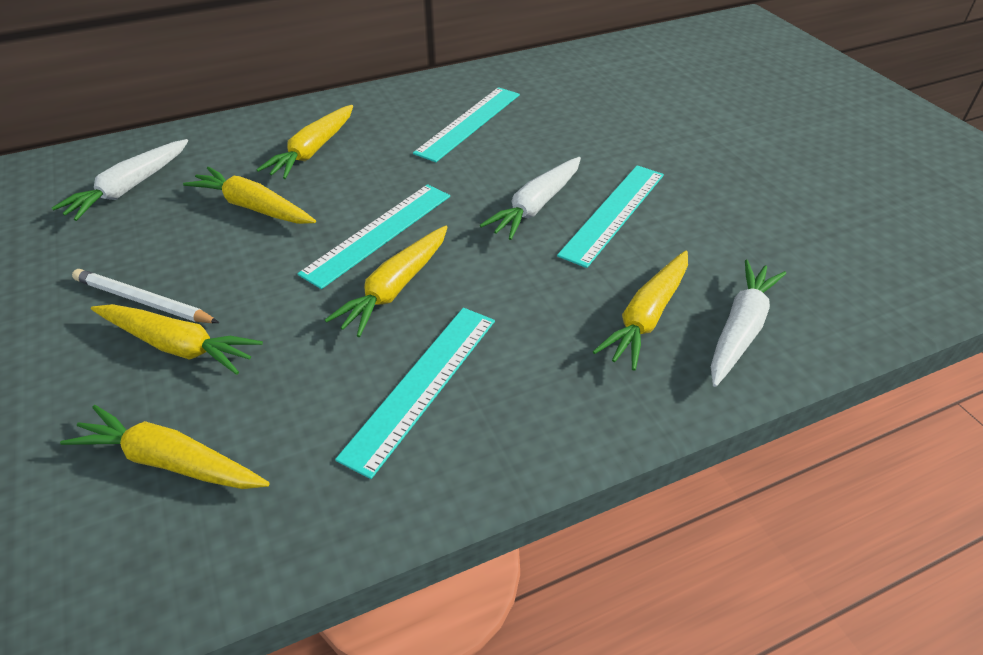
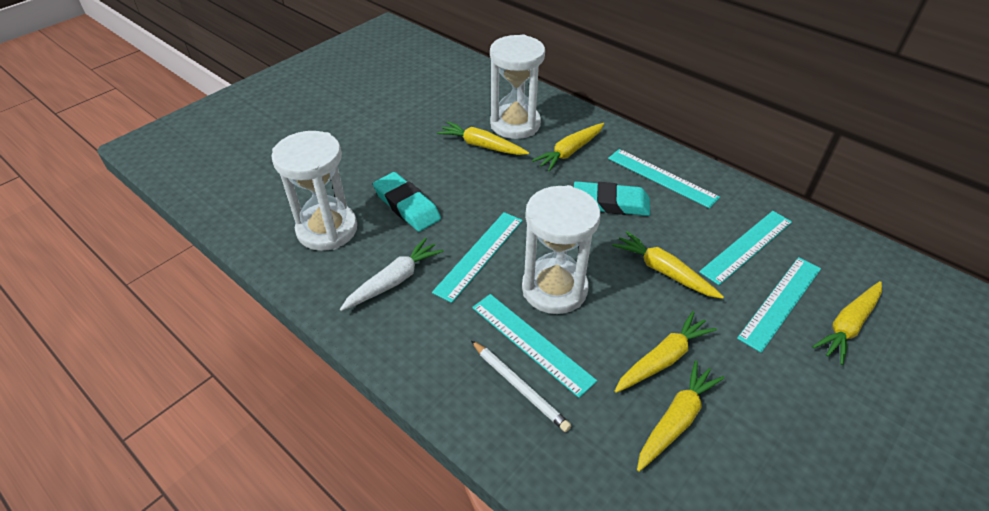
turquoise eraser: none = 0 -> [373,172,441,232] [574,181,650,216] = 2
turquoise ruler: [298,184,450,289] [335,308,495,479] [413,87,520,162] [557,165,664,268] = 4 -> [432,212,523,303] [472,294,597,398] [608,149,720,209] [699,211,792,285] [737,257,821,353] = 5
white carrot: [52,139,188,221] [480,157,581,240] [711,260,786,387] = 3 -> [340,238,444,311] = 1
white hourglass: none = 0 -> [271,131,357,251] [490,34,545,139] [522,185,600,314] = 3

